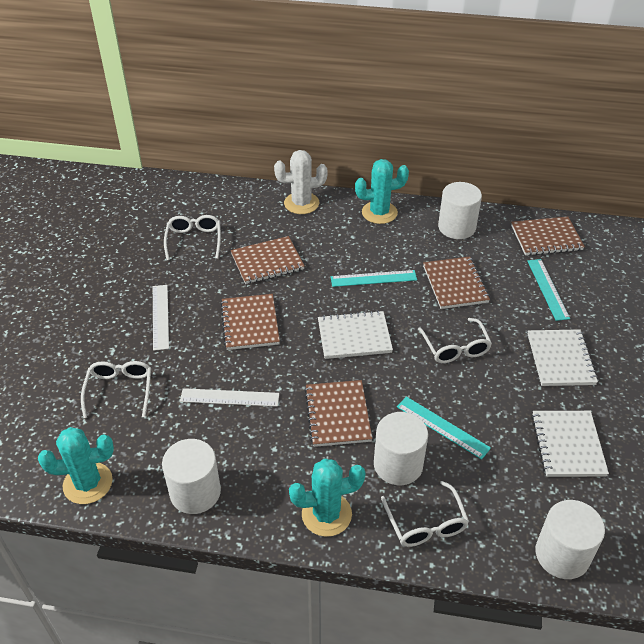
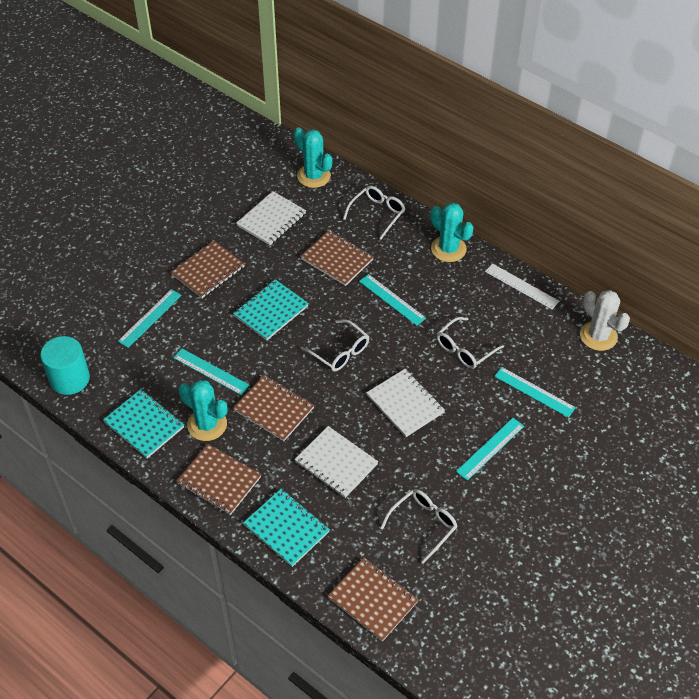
turquoise cylinder: none = 0 -> [40,336,90,395] = 1
turquoise notebook: none = 0 -> [103,389,184,458] [233,279,309,340] [243,489,330,567] = 3
turquoise ruler: [331,270,417,287] [397,396,491,459] [527,259,570,321] = 3 -> [118,289,182,348] [173,349,250,395] [359,274,426,326] [456,418,524,481] [494,367,576,418] = 5
white cylinder: [162,439,221,514] [374,412,428,485] [438,182,482,239] [535,500,605,579] = 4 -> none = 0
white ruler: [153,285,169,351] [180,388,279,407] = 2 -> [485,263,559,309] = 1

